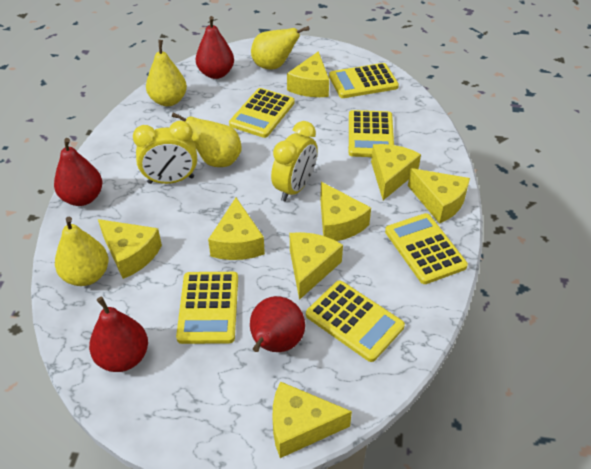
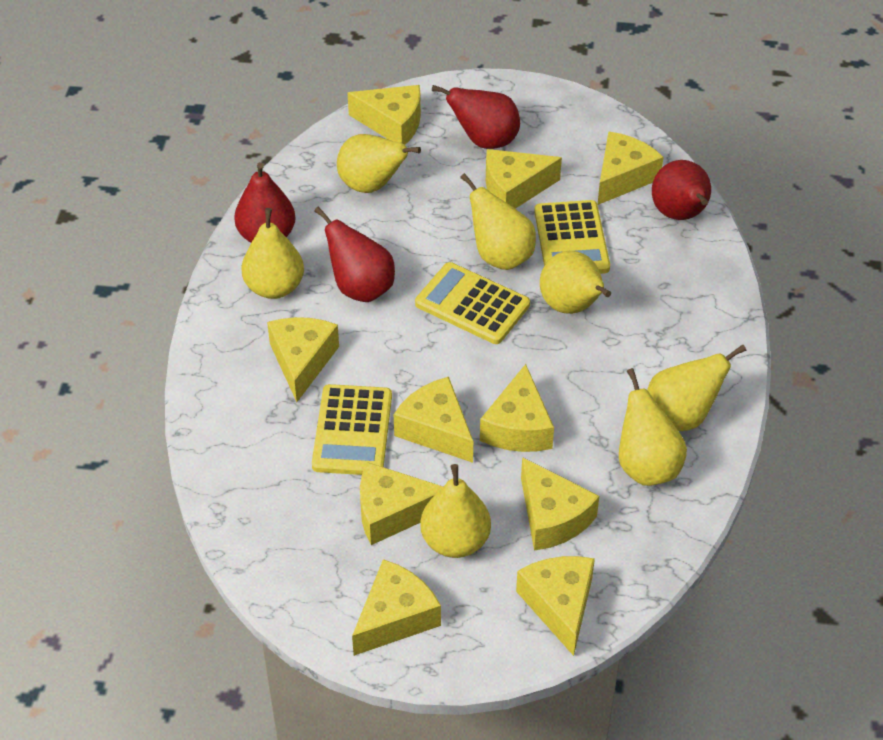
yellow calculator: [176,272,238,344] [229,88,295,138] [306,280,405,362] [329,63,399,98] [349,110,394,157] [385,213,468,284] = 6 -> [312,384,392,475] [415,262,530,344] [534,200,610,274] = 3
yellow cheese: [98,219,162,279] [208,198,265,260] [273,381,352,458] [287,51,329,97] [290,232,343,300] [320,182,371,241] [371,144,421,200] [408,168,470,224] = 8 -> [267,317,339,402] [348,85,421,145] [352,559,441,656] [360,462,443,545] [394,377,473,463] [480,364,554,452] [486,149,562,209] [516,556,595,656] [521,457,599,551] [598,131,664,205] = 10
yellow clock: [133,121,197,184] [271,121,318,201] = 2 -> none = 0
yellow pear: [55,217,109,286] [146,40,187,106] [172,112,242,167] [251,26,309,69] = 4 -> [241,208,304,299] [337,134,421,193] [420,464,491,558] [460,173,536,270] [540,251,611,314] [619,368,687,486] [647,344,746,431] = 7

